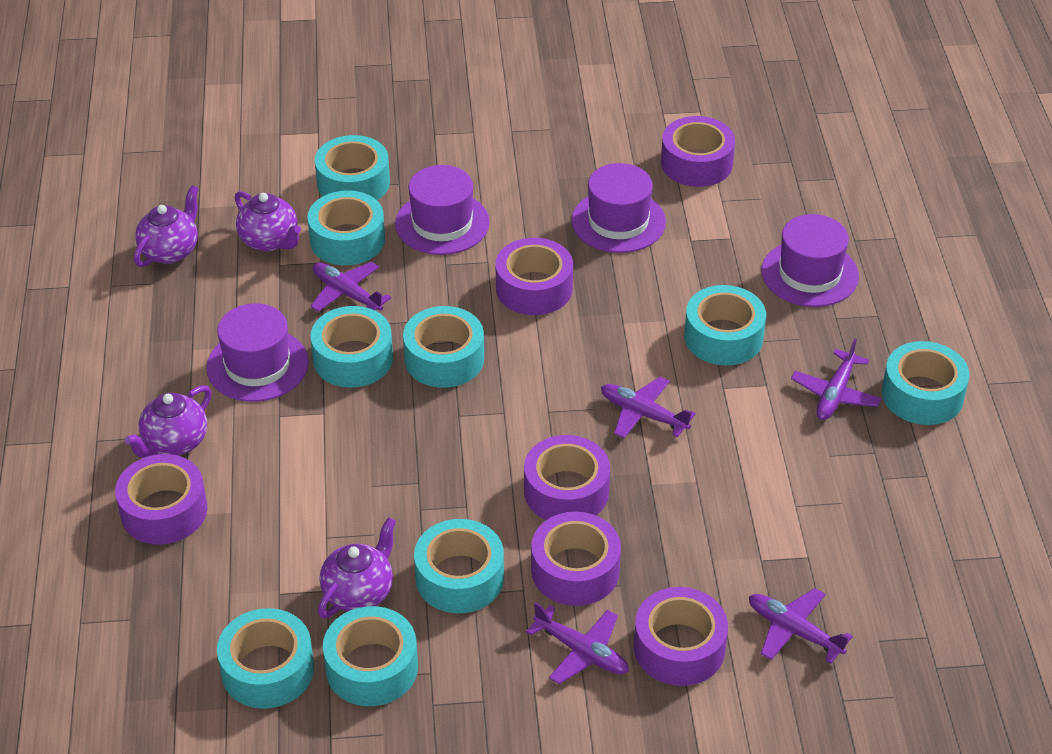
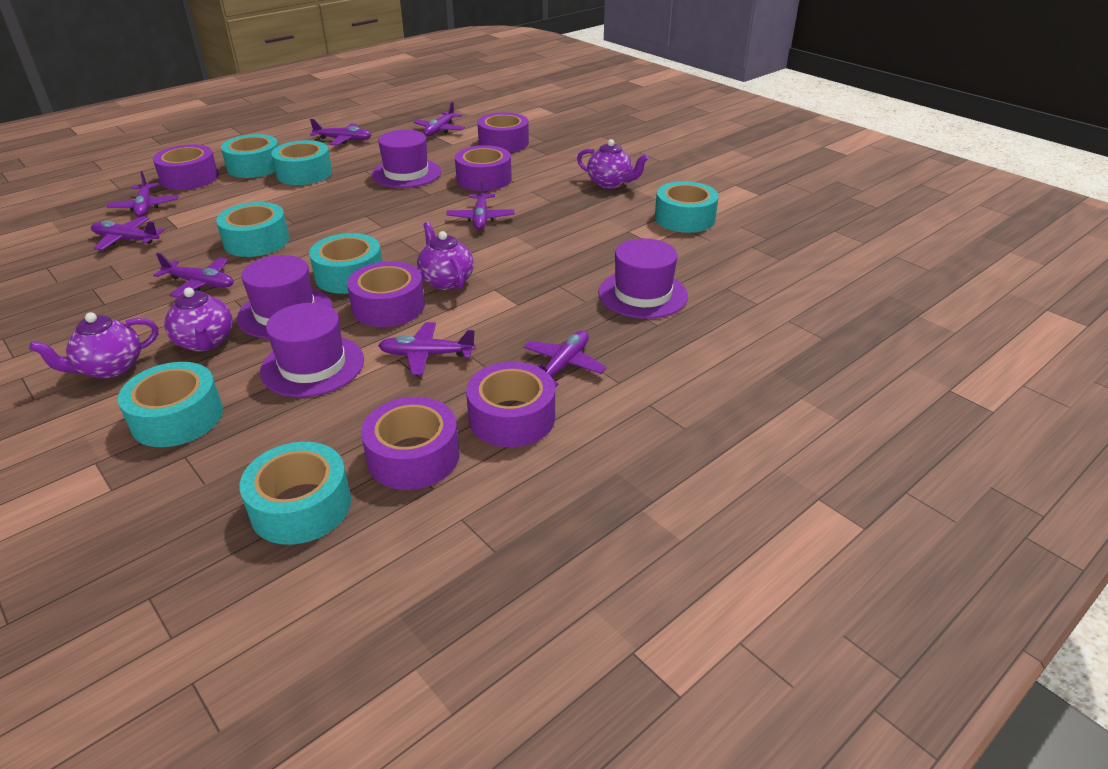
purple plane: [311,262,391,312] [526,602,629,684] [601,377,696,438] [749,588,853,663] [791,339,882,420] = 5 -> [91,216,165,250] [107,171,178,217] [153,253,233,297] [310,119,371,145] [378,322,476,375] [413,102,465,136] [446,181,514,230] [523,330,607,388] = 8
turquoise tape: [217,608,314,709] [307,191,385,265] [311,306,393,388] [315,135,390,200] [323,606,418,706] [403,306,484,388] [414,519,504,613] [684,285,766,365] [882,341,970,425] = 9 -> [118,362,223,447] [216,202,289,257] [221,134,278,178] [239,442,351,545] [271,140,332,185] [309,233,382,294] [655,181,719,233] = 7

